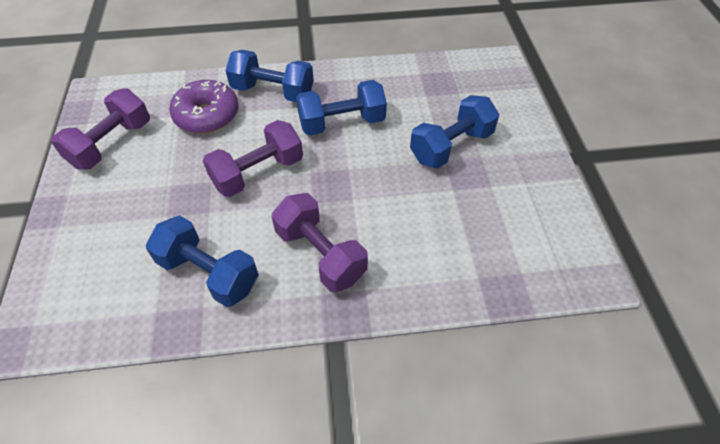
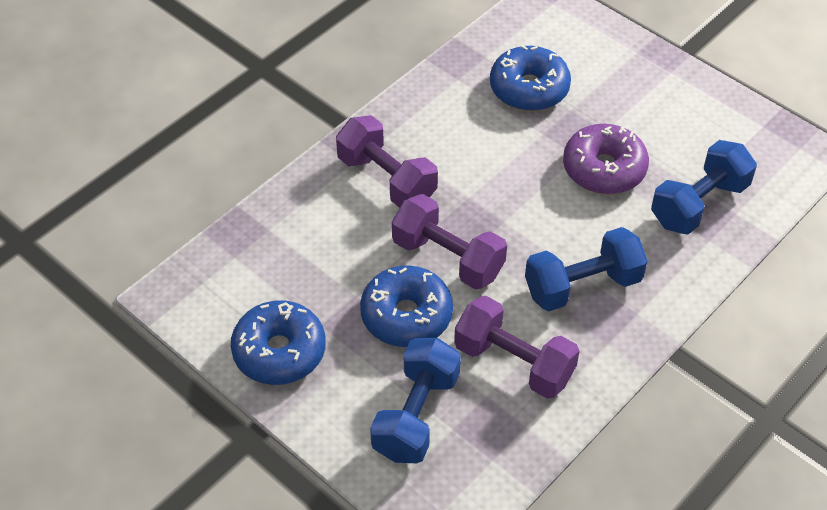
blue donut: none = 0 -> [231,300,326,385] [360,265,453,347] [490,45,571,111] = 3
blue dumbbell: [146,215,259,307] [225,50,314,102] [296,80,387,136] [410,95,499,169] = 4 -> [370,338,461,463] [525,227,648,311] [651,140,757,234] = 3

